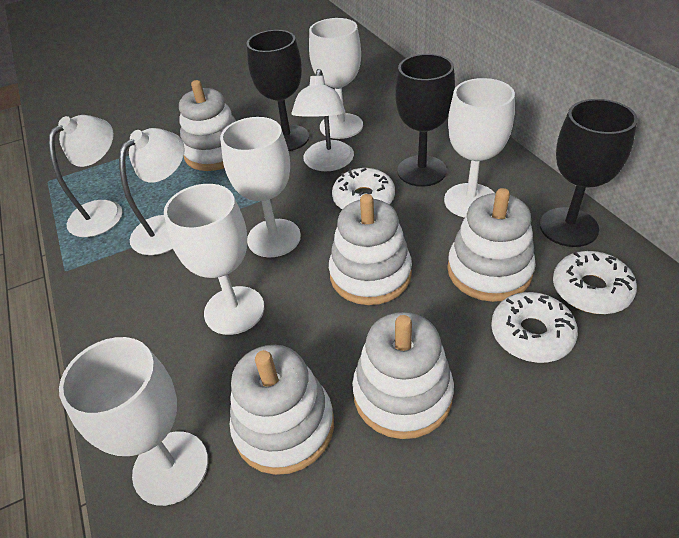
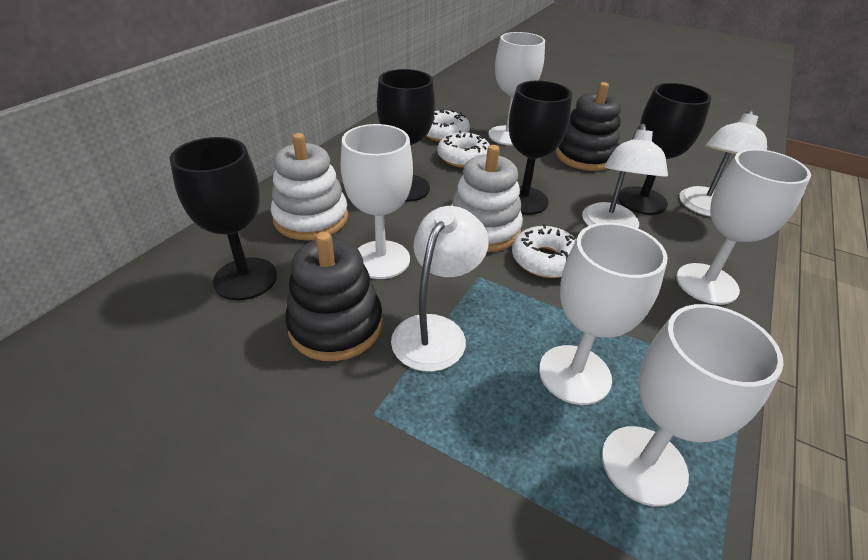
black goblet: [247,30,309,151] [395,54,455,187] [540,99,638,247] = 3 -> [170,137,277,300] [377,69,435,202] [509,81,572,215] [618,83,712,215] = 4
black stacking toy: none = 0 -> [285,231,383,361] [556,82,621,171] = 2
white stacking toy: [179,80,236,171] [230,345,334,475] [329,194,412,305] [352,312,454,439] [447,188,536,302] = 5 -> [271,133,348,240] [451,145,523,252] = 2

